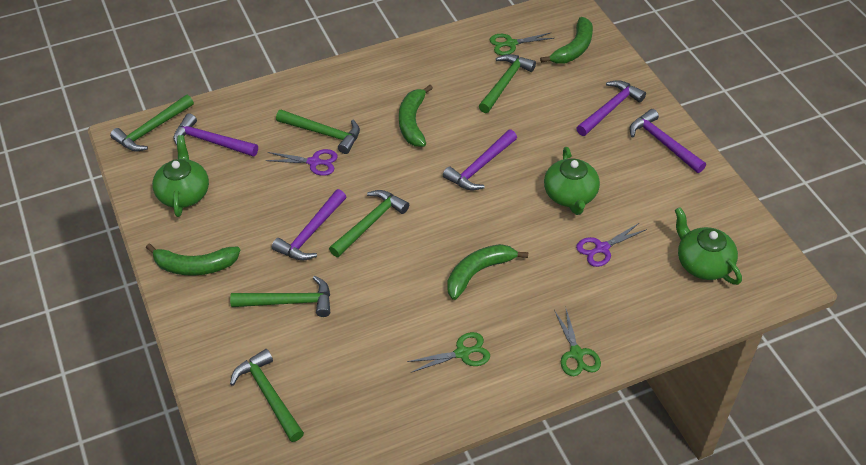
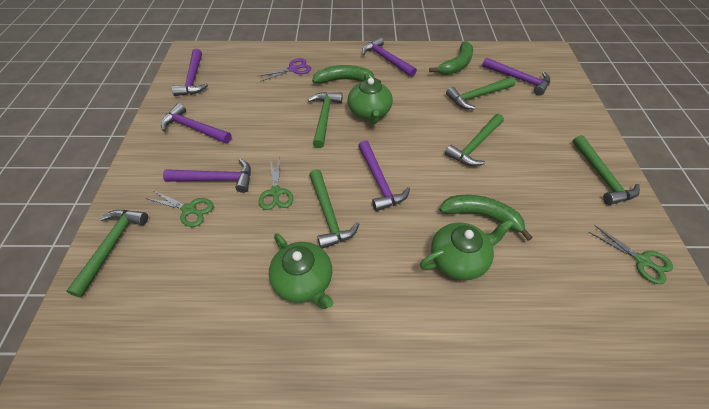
green banana: [146,244,240,276] [399,85,433,147] [447,244,528,300] [540,17,593,64] = 4 -> [312,65,381,84] [429,41,473,75] [439,195,533,241] = 3
purple hammer: [173,113,258,157] [272,189,346,261] [443,130,517,190] [576,80,646,136] [629,109,706,173] = 5 -> [161,103,231,143] [163,158,251,193] [172,49,208,96] [358,140,410,211] [362,37,417,77] [482,57,550,96] = 6
purple scissors: [265,149,338,176] [576,223,647,267] = 2 -> [259,58,311,82] = 1

